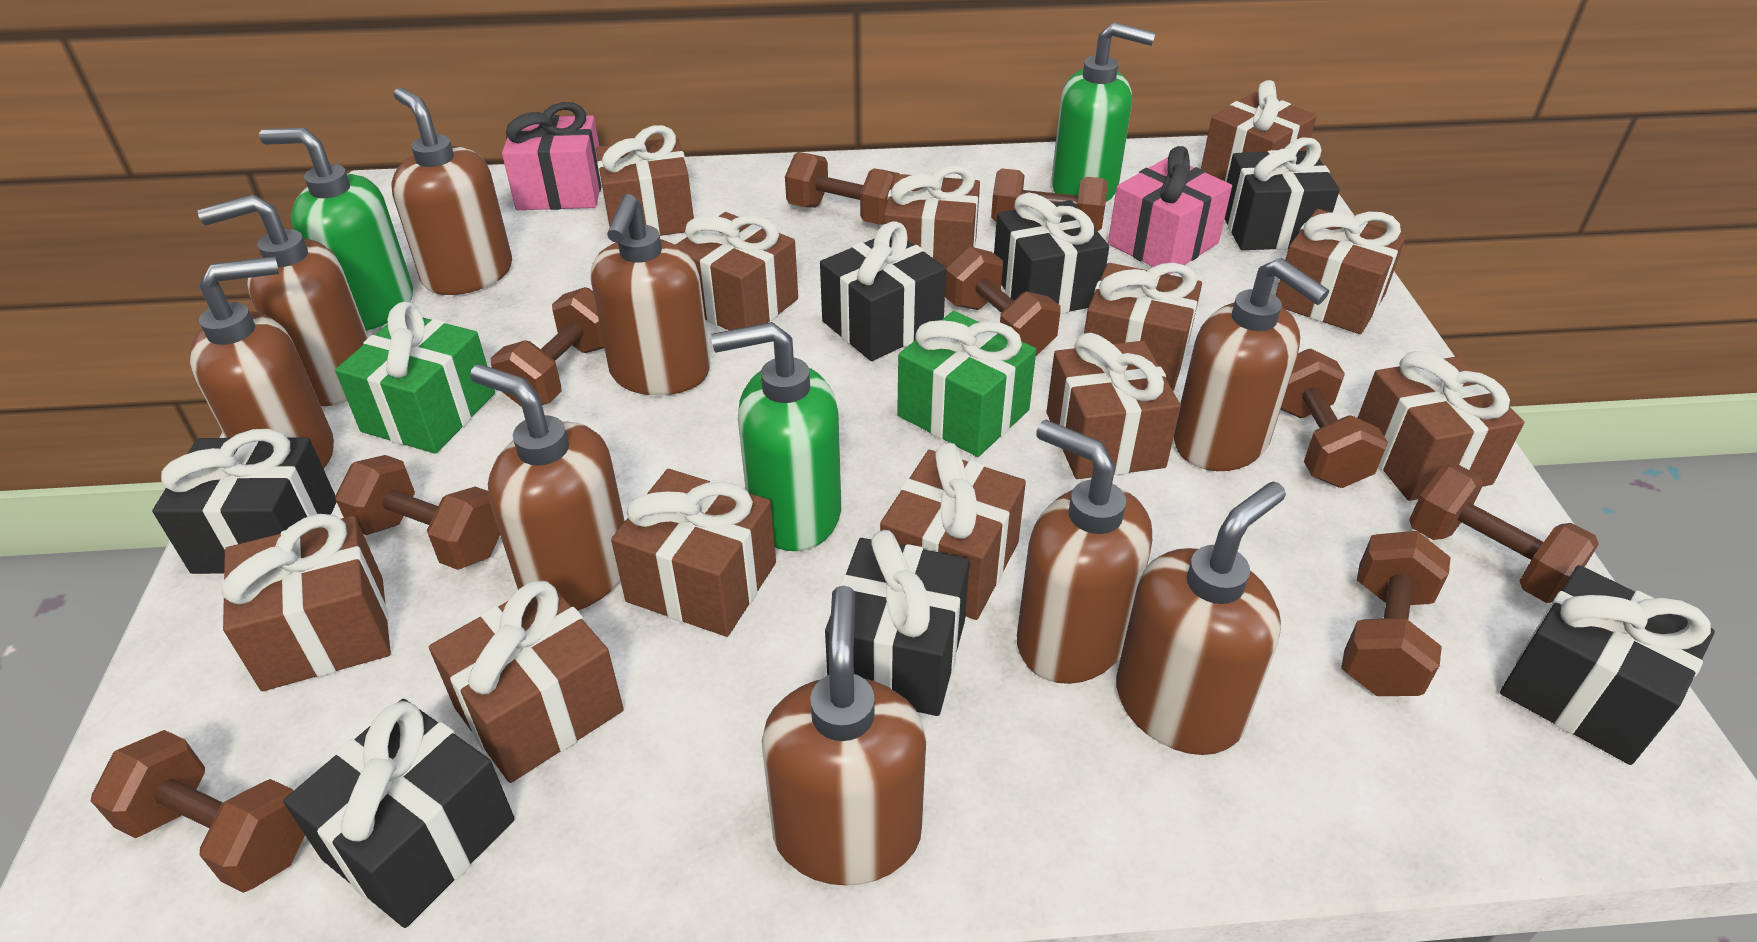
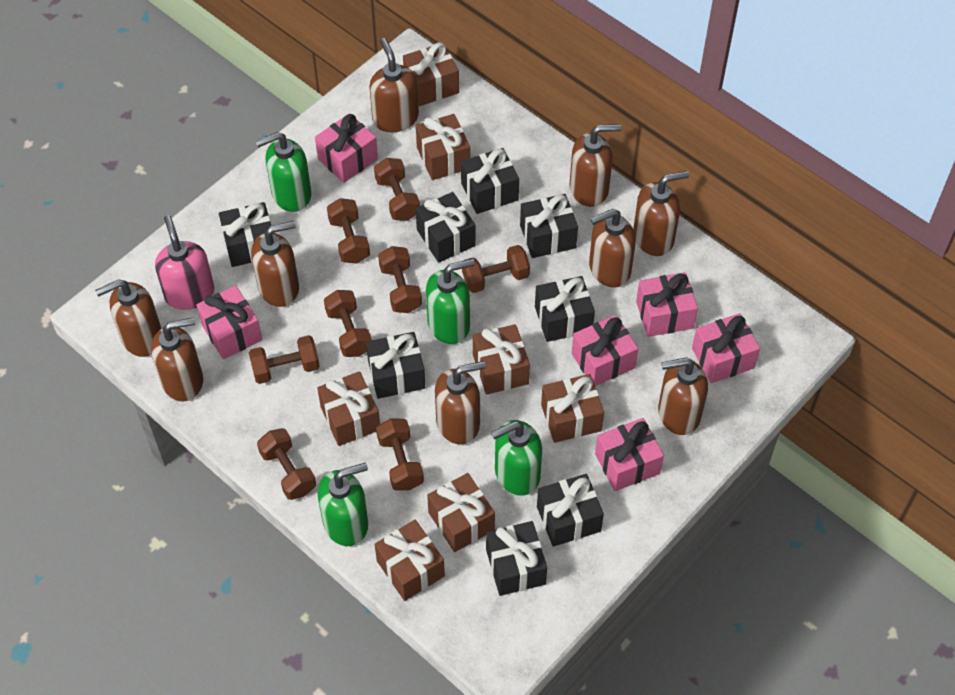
black gift: [152,429,337,574] [283,699,515,928] [820,221,946,361] [825,530,970,716] [994,193,1109,314] [1225,137,1340,250] [1500,565,1715,765] = 7 -> [219,202,271,267] [366,332,425,399] [416,192,475,263] [461,148,519,214] [486,521,547,596] [520,194,578,258] [535,276,595,342] [537,474,604,547] = 8
brown dumbbell: [91,730,305,893] [335,455,500,570] [491,287,604,407] [785,152,899,225] [945,246,1061,356] [991,169,1108,231] [1281,349,1388,488] [1341,531,1451,696] [1409,465,1599,603] = 9 -> [249,335,320,384] [257,428,316,500] [324,290,372,357] [327,198,370,264] [374,158,420,221] [376,418,424,491] [378,246,422,313] [462,245,530,293] = 8
brown gift: [221,514,391,691] [429,580,624,783] [596,125,694,236] [611,469,776,637] [676,212,798,330] [880,443,1026,620] [884,165,980,267] [1047,333,1181,479] [1084,263,1202,391] [1201,80,1317,182] [1275,209,1406,334] [1358,351,1524,501] = 12 -> [317,371,380,446] [375,520,445,601] [403,43,459,106] [416,114,470,180] [427,473,495,552] [473,324,530,395] [541,374,604,443] = 7
green gift: [335,302,495,454] [897,311,1036,457] = 2 -> none = 0
green soap dispenser: [259,127,413,331] [711,322,841,551] [1051,22,1155,202] = 3 -> [256,132,311,212] [318,463,368,546] [426,259,475,344] [491,420,542,496] = 4
pink gift: [502,102,601,210] [1108,146,1232,275] = 2 -> [196,285,262,359] [315,113,378,183] [572,315,638,386] [595,418,664,491] [636,272,698,337] [692,313,760,383] = 6
pink soap dispenser: none = 0 -> [155,215,214,310] = 1

